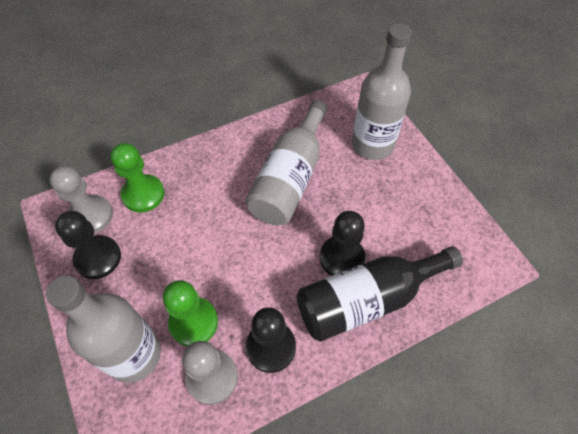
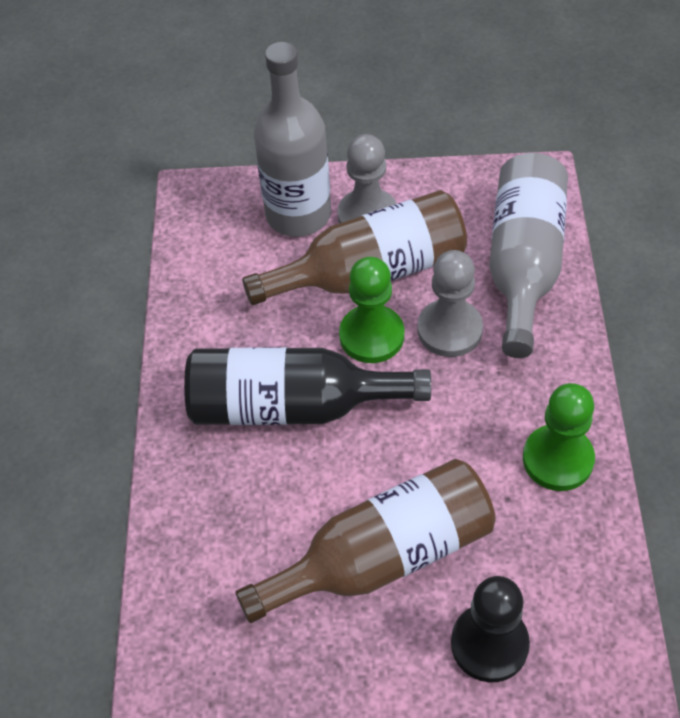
black pawn: [55,211,121,279] [246,307,296,373] [320,211,365,276] = 3 -> [451,576,530,682] = 1
brown bottle: none = 0 -> [236,459,496,623] [242,190,467,305] = 2
grey bottle: [46,275,161,383] [245,100,327,225] [352,23,412,160] = 3 -> [254,42,331,237] [489,153,568,358] = 2

